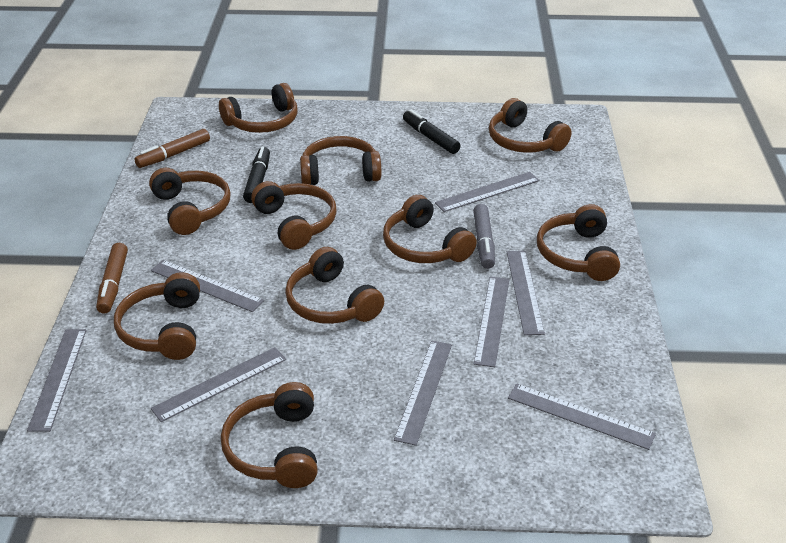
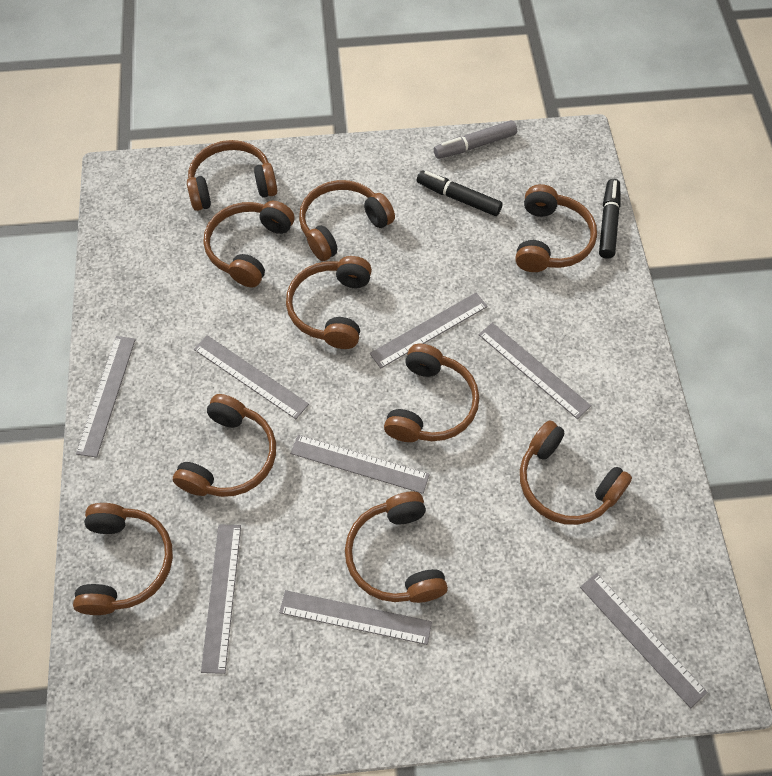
brown marker: [96,243,128,314] [134,129,210,168] = 2 -> none = 0

